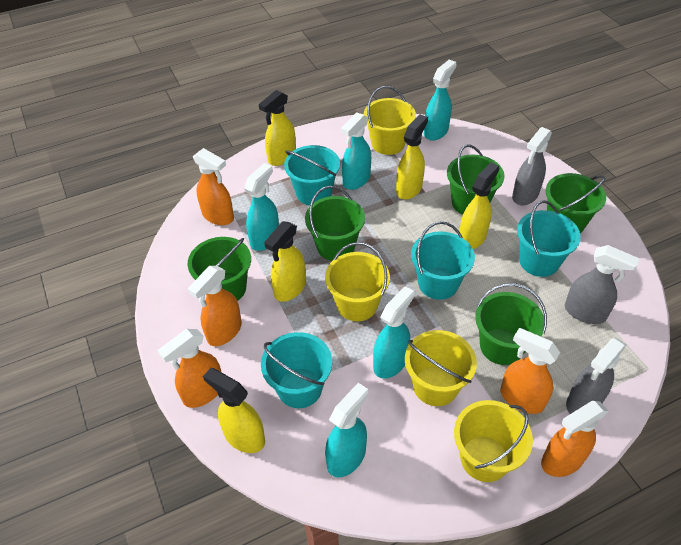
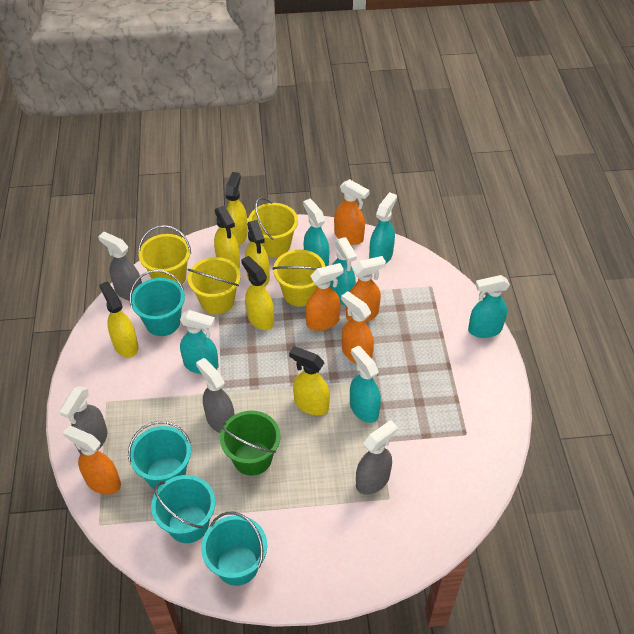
green bucket: [188,237,251,301] [305,186,365,261] [447,144,505,214] [475,283,547,365] [546,173,606,233] = 5 -> [220,411,280,476] = 1
grey spray bottle: [512,127,552,205] [565,245,640,324] [566,338,627,414] = 3 -> [59,386,107,454] [98,232,142,300] [196,358,235,433] [356,420,397,495] = 4
turquoise spray bottle: [244,163,279,251] [325,383,368,477] [341,112,371,190] [373,286,414,379] [424,60,457,141] = 5 -> [180,310,219,374] [303,199,329,267] [330,237,357,305] [350,346,381,423] [369,192,397,263] [468,275,510,338] = 6
yellow spray bottle: [203,368,265,453] [259,90,296,166] [264,221,306,302] [396,114,428,200] [459,162,499,249] = 5 -> [99,282,138,357] [214,205,240,268] [225,172,248,246] [241,256,274,330] [245,220,270,287] [289,346,330,415] = 6

